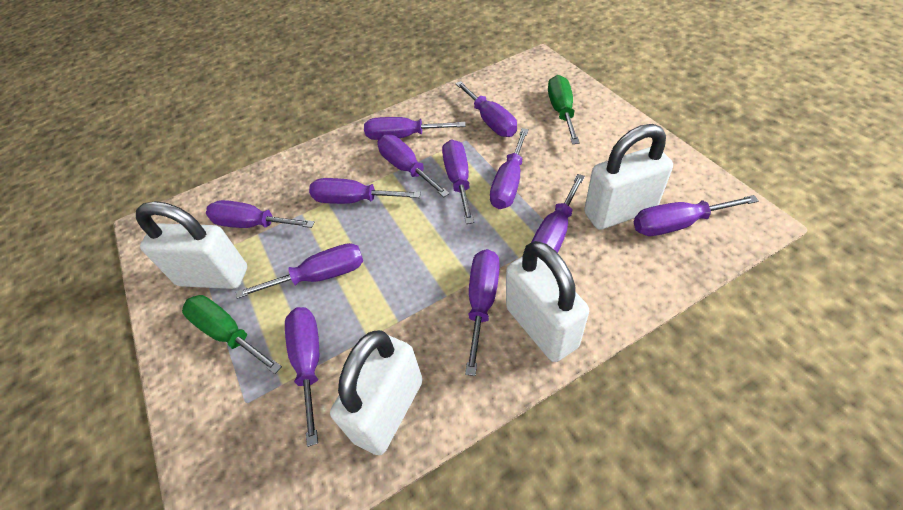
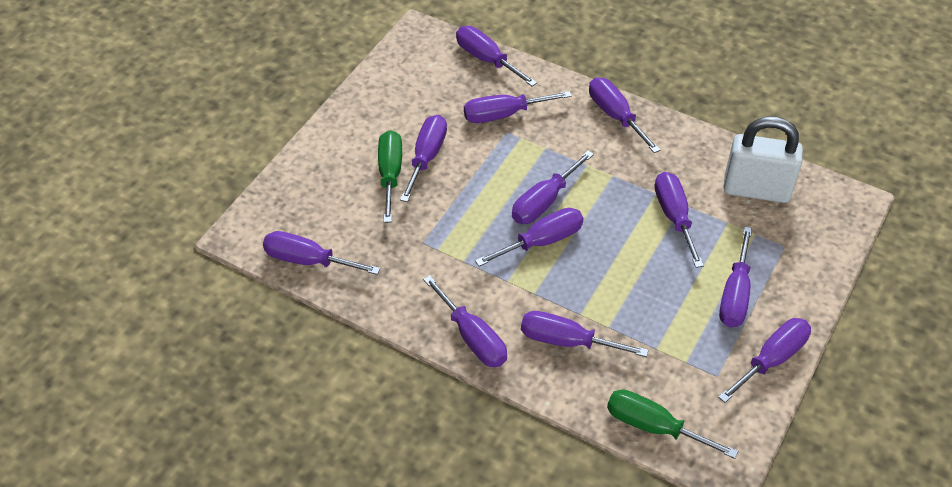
white padlock: [136,201,247,289] [330,330,423,455] [506,241,589,362] [584,124,673,230] = 4 -> [723,117,803,203] = 1

